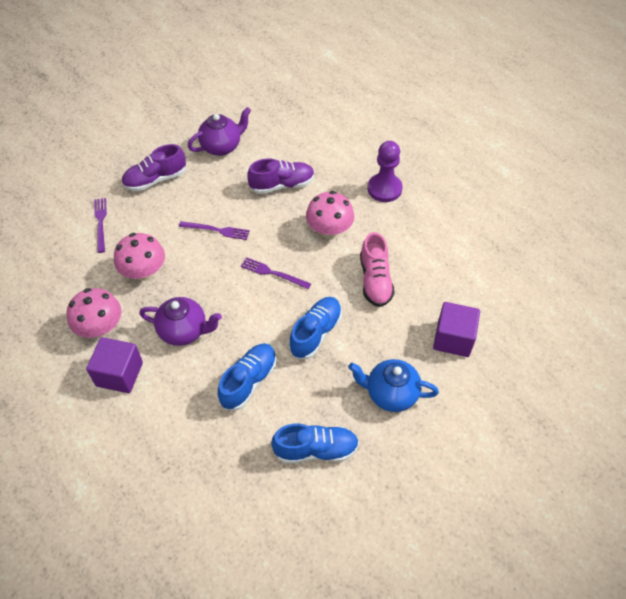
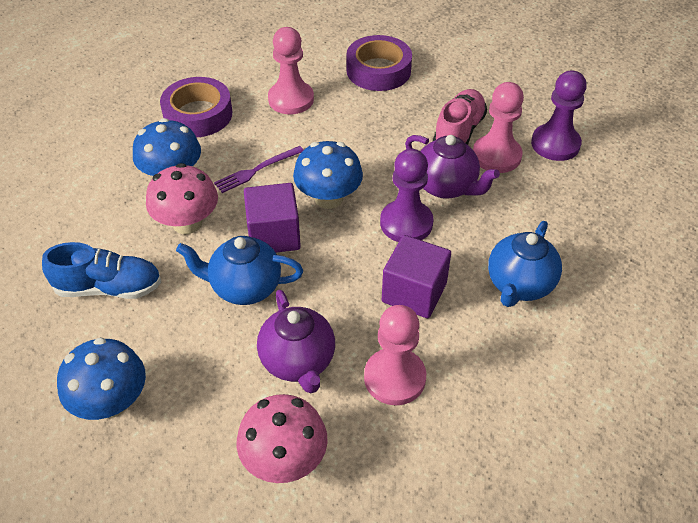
blue mushroom: none = 0 -> [57,337,146,420] [133,118,201,176] [293,141,363,209] = 3
blue shoe: [218,343,277,411] [271,424,359,464] [289,297,342,359] = 3 -> [42,242,161,299] = 1
blue teapot: [348,359,439,412] = 1 -> [176,236,303,305] [488,221,562,307] = 2
pink mushroom: [66,288,121,338] [114,233,165,281] [306,191,354,239] = 3 -> [146,163,218,234] [236,394,328,483] = 2
pink pawn: none = 0 -> [268,27,314,114] [364,305,426,405] [473,82,524,173] = 3
purple fork: [94,198,107,253] [179,221,250,240] [241,257,311,289] = 3 -> [214,146,304,193] = 1
purple pawn: [368,141,403,202] = 1 -> [380,149,433,242] [531,70,587,161] = 2
purple shoe: [122,144,186,191] [247,158,315,194] = 2 -> none = 0
purple tape: none = 0 -> [160,77,232,137] [346,35,412,91] = 2

